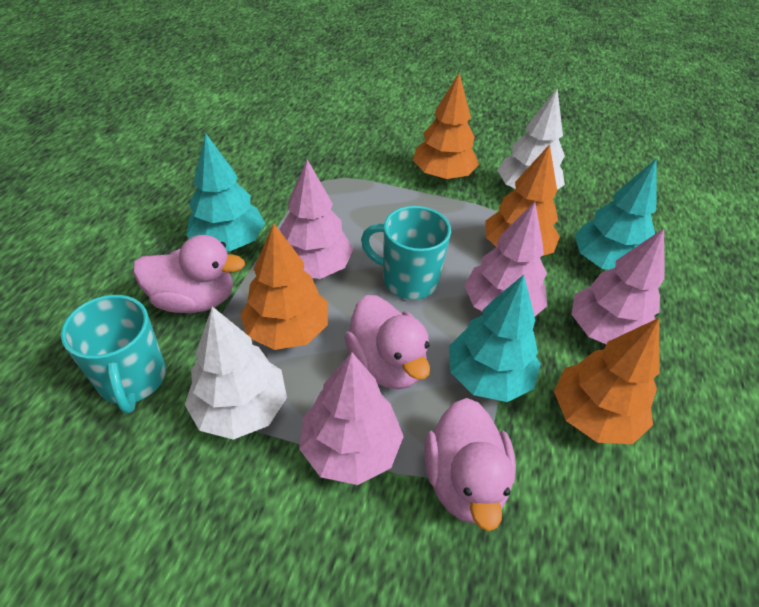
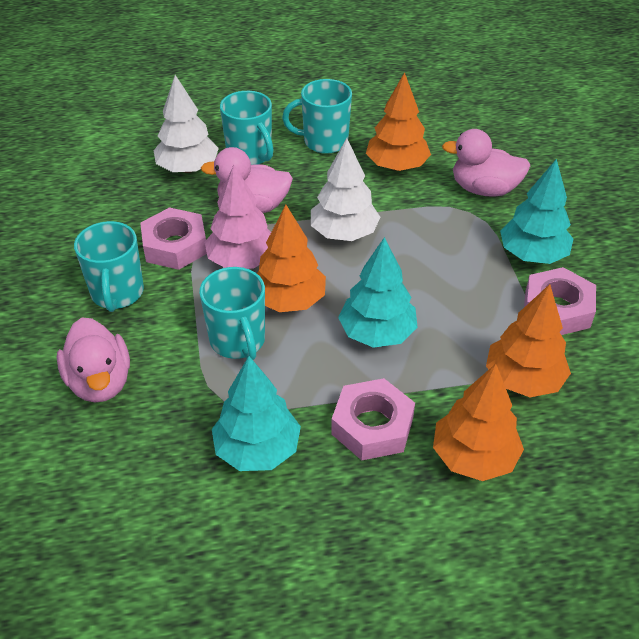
pink nut: none = 0 -> [140,207,207,270] [331,378,415,460] [524,267,596,335] = 3
pink tree: [280,159,353,279] [299,352,404,485] [464,202,547,316] [572,228,665,344] = 4 -> [204,165,271,269] = 1
turquoise mug: [61,295,166,414] [361,206,451,300] = 2 -> [74,221,144,312] [199,267,265,360] [220,91,273,165] [282,79,352,154] = 4

